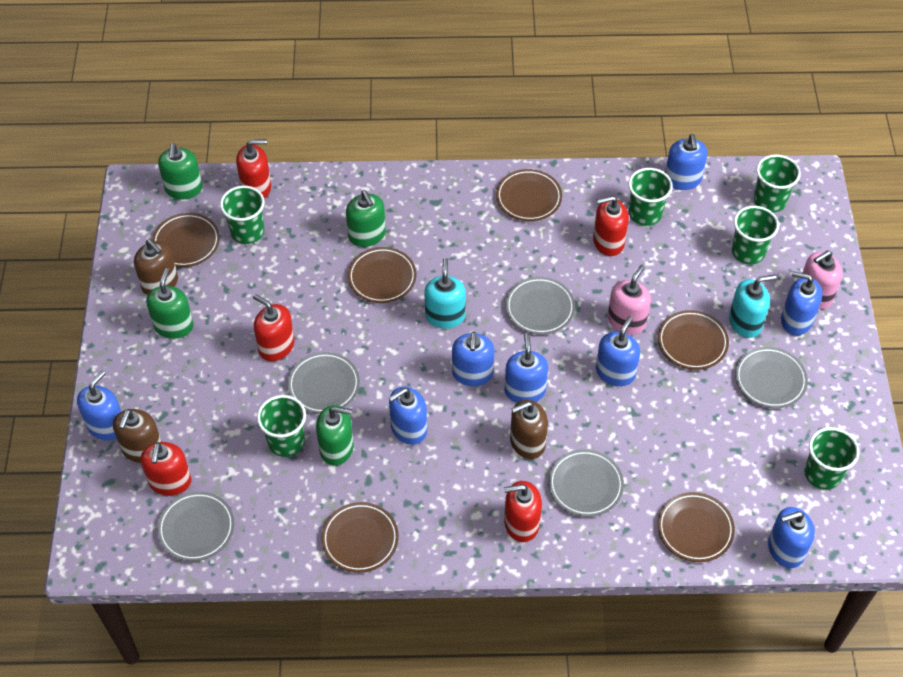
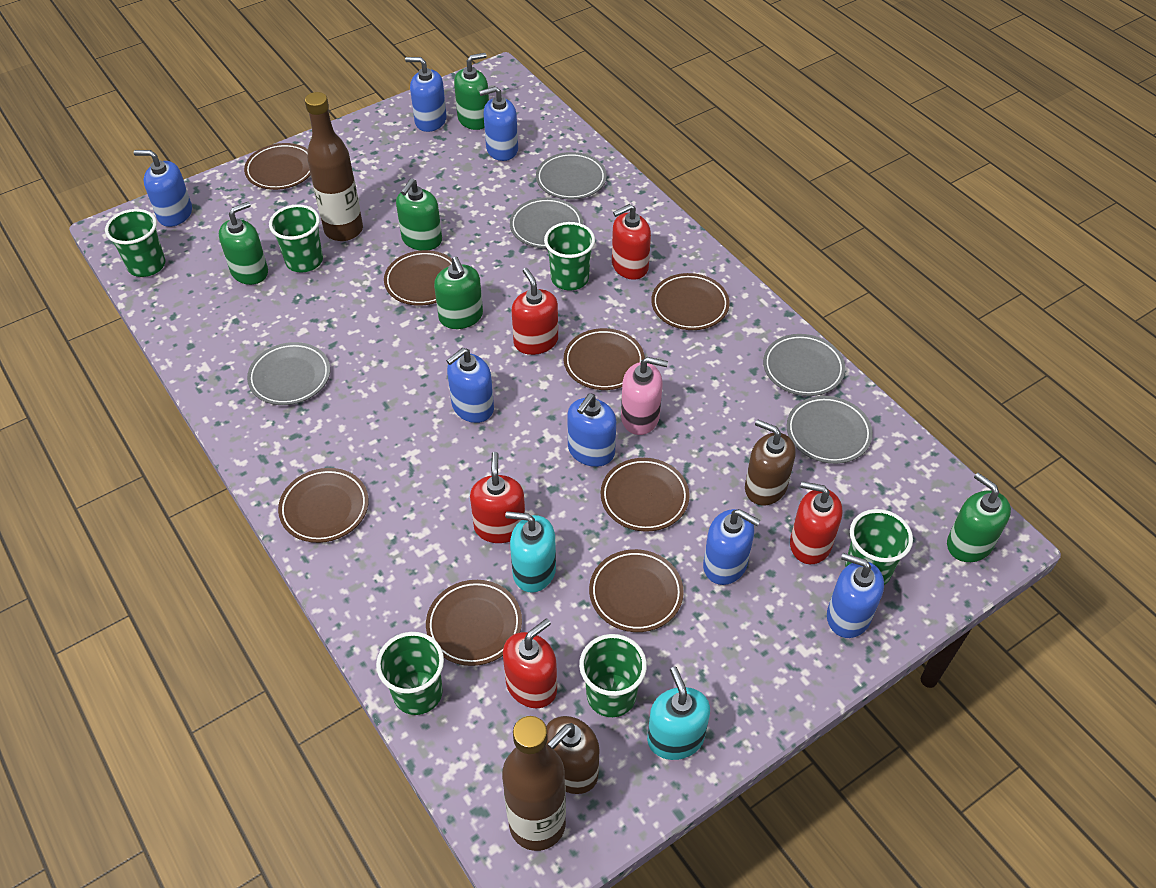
blue soap dispenser: [77,371,121,441] [389,387,427,445] [452,332,494,386] [504,333,548,403] [596,316,640,386] [665,134,708,190] [768,507,815,568] [781,271,823,335] = 8 -> [134,150,192,227] [405,57,447,132] [446,348,494,423] [479,86,518,161] [567,394,616,467] [703,509,761,585] [827,553,884,638] = 7
brown bottle: none = 0 -> [305,92,363,241] [502,716,566,851] = 2
brown plate: [152,213,220,267] [321,502,399,573] [348,247,416,303] [496,169,562,221] [658,310,729,370] [658,492,735,562] = 6 -> [244,143,311,190] [278,468,369,543] [384,250,452,306] [426,580,522,666] [564,328,645,390] [589,549,684,632] [601,458,690,532] [651,273,730,330] = 8
brown soap dispenser: [113,409,162,463] [134,239,178,295] [510,400,548,459] = 3 -> [546,716,600,794] [745,419,796,506] = 2
green soap dispenser: [146,268,194,339] [158,143,202,200] [316,405,354,466] [346,190,386,247] = 4 -> [219,201,268,285] [396,178,442,250] [434,257,483,329] [454,53,489,130] [947,473,1011,562] = 5
pink soap dispenser: [608,265,651,335] [803,250,843,309] = 2 -> [621,357,668,435] = 1

